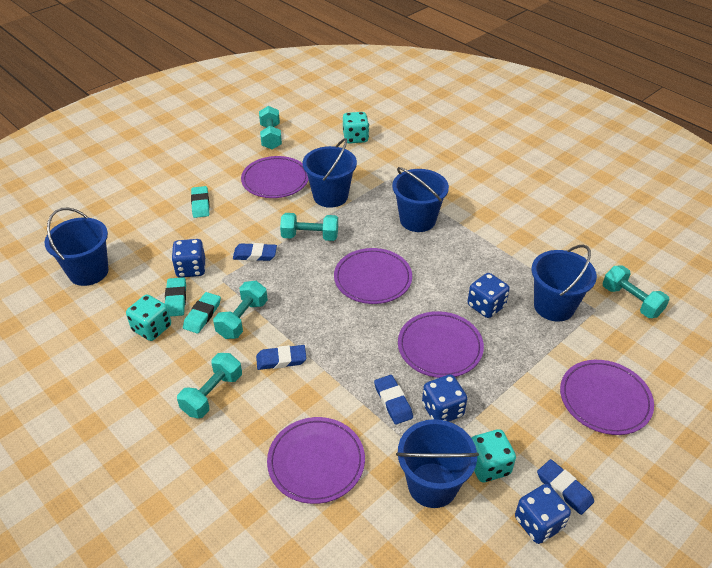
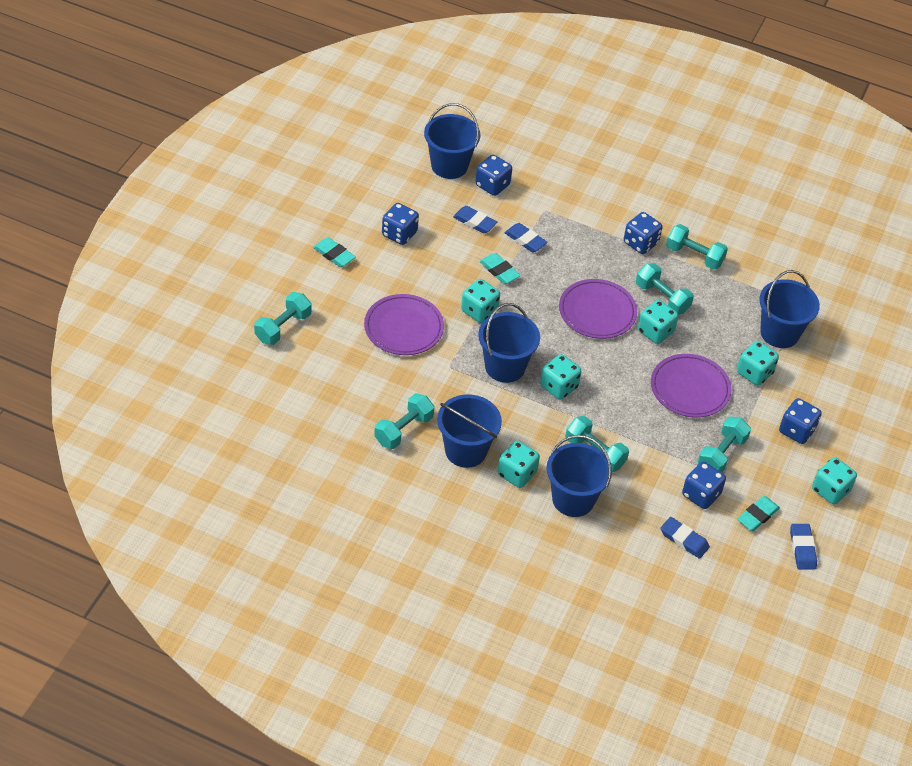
blue dice: [171,239,206,278] [422,374,467,422] [468,273,510,318] [515,484,571,544] = 4 -> [382,203,419,245] [476,155,512,196] [624,212,662,254] [682,462,726,509] [779,398,822,444] = 5
purple plate: [241,156,309,198] [267,417,365,504] [334,248,412,304] [398,311,484,378] [560,360,654,435] = 5 -> [364,294,444,355] [559,279,637,339] [651,354,732,418] = 3
turquoise dice: [126,294,171,341] [343,112,369,144] [472,429,516,482] = 3 -> [461,279,500,323] [498,441,540,488] [540,354,581,400] [638,300,678,344] [737,341,779,386] [812,457,857,505] = 6
turquoise dumbbell: [177,353,242,418] [213,281,268,339] [259,106,282,149] [280,213,338,241] [602,265,670,318] = 5 -> [254,292,311,345] [374,393,435,449] [565,416,629,472] [636,263,694,315] [666,224,728,270] [698,417,751,473] = 6

